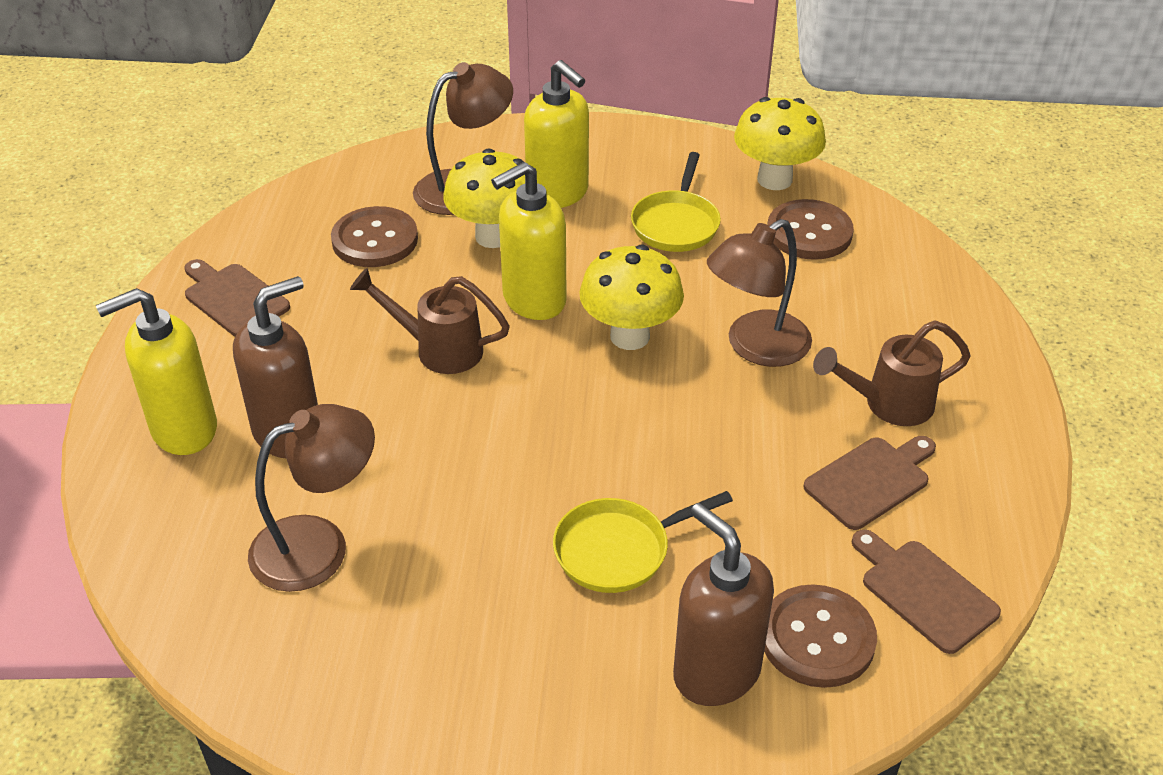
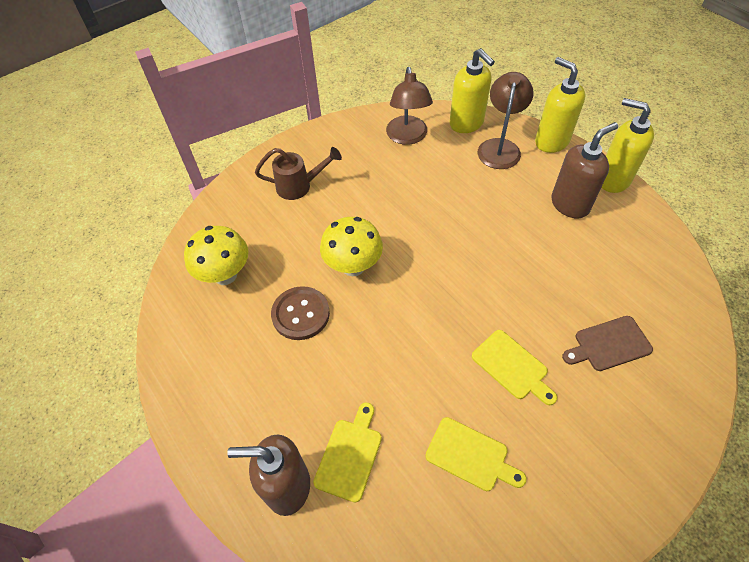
brown button: [331,206,418,267] [764,584,877,688] [767,199,854,260] = 3 -> [271,286,330,340] = 1
brown cutting board: [185,259,290,336] [803,436,936,530] [852,529,1001,654] = 3 -> [562,316,653,371] = 1
brown lamp: [248,404,375,592] [413,62,513,215] [707,219,812,367] = 3 -> [386,67,433,145] [478,72,534,169] = 2
brown watering can: [350,268,510,374] [813,320,971,426] = 2 -> [255,147,342,200] = 1
yellow cutting board: none = 0 -> [313,403,382,503] [425,417,527,491] [472,330,557,405] = 3
yellow mushroom: [443,148,525,248] [579,245,684,350] [734,97,826,190] = 3 -> [184,226,248,285] [320,217,383,276] = 2
yellow pan: [553,491,733,593] [631,152,721,252] = 2 -> none = 0

